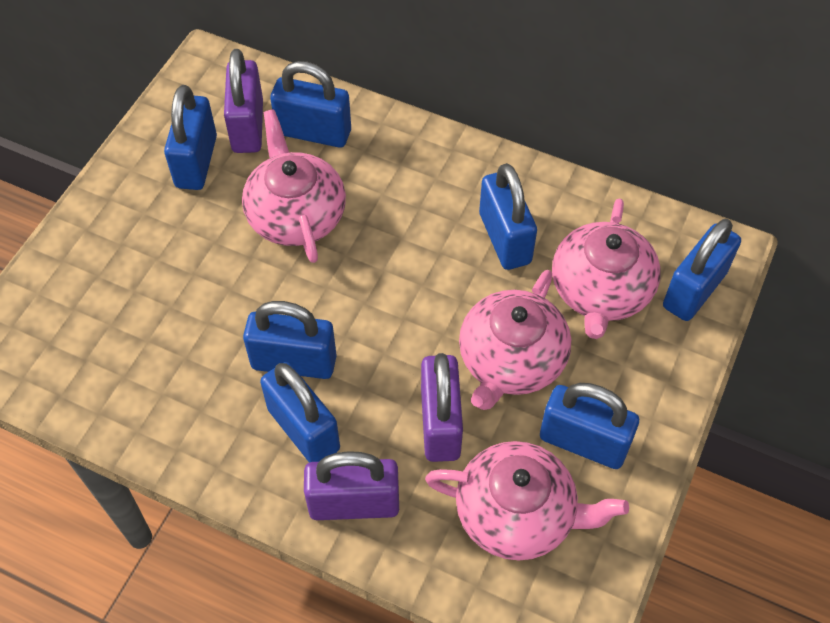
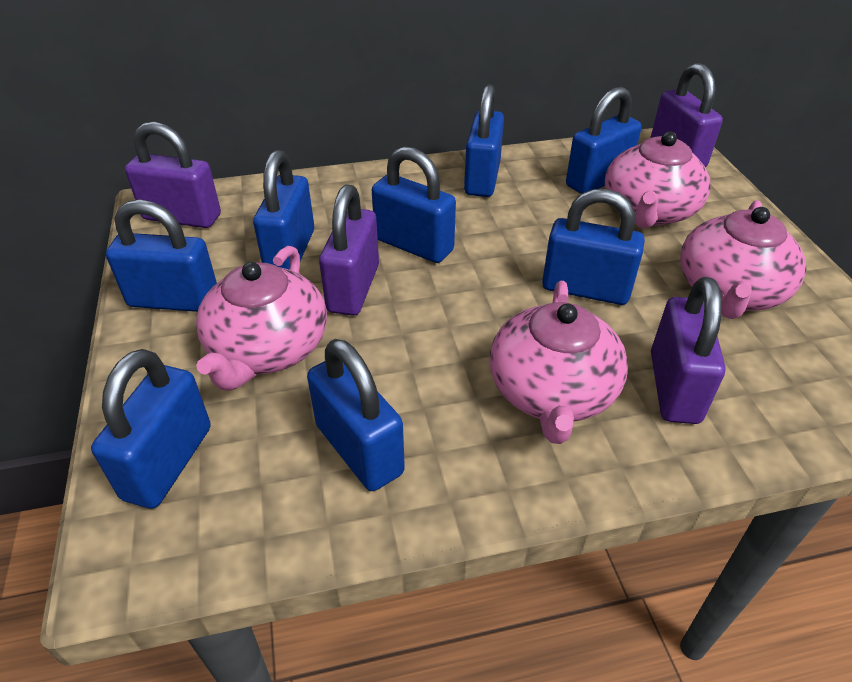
blue padlock: [164,85,217,190] [243,301,337,379] [260,362,340,463] [270,61,351,148] [479,163,537,270] [540,383,639,469] [663,219,741,321] = 7 -> [91,349,211,508] [106,200,217,312] [253,150,314,270] [307,339,405,491] [372,147,456,263] [464,84,504,197] [542,189,645,305] [566,87,642,194] = 8
purple padlock: [224,49,263,153] [304,451,399,520] [421,353,463,462] = 3 -> [125,122,221,228] [319,184,379,316] [651,63,723,167] [651,277,725,424] = 4

